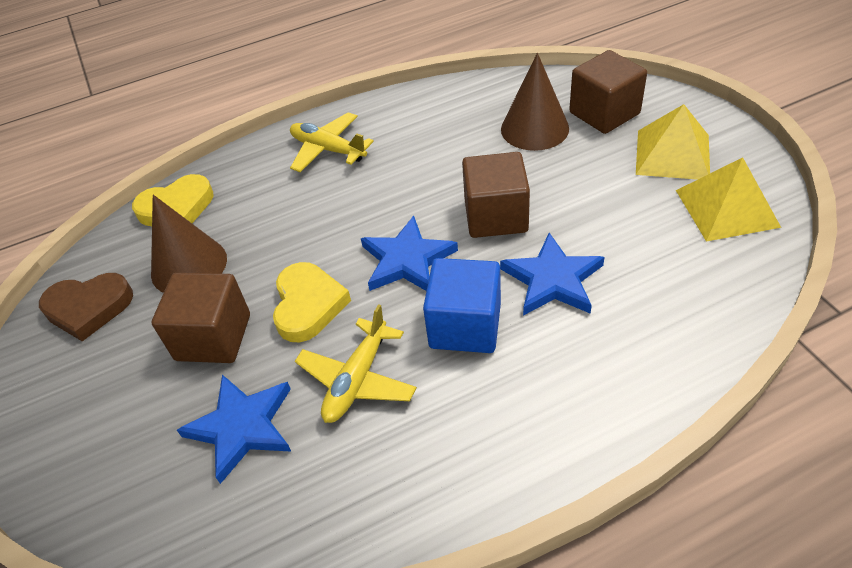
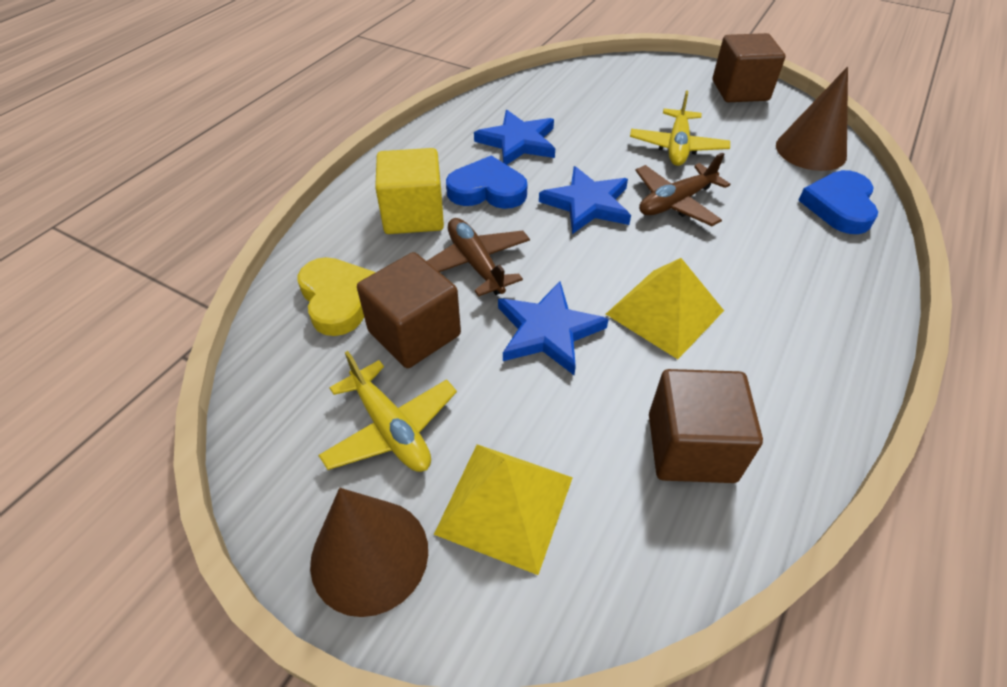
blue cube: [423,258,501,353] = 1 -> none = 0
blue heart: none = 0 -> [446,155,528,209] [798,170,878,234] = 2
brown heart: [39,273,133,341] = 1 -> none = 0
brown plane: none = 0 -> [427,218,530,297] [635,153,730,226] = 2
yellow cube: none = 0 -> [375,148,444,234] = 1
yellow heart: [132,174,214,226] [273,262,351,342] = 2 -> [298,257,376,336] = 1

